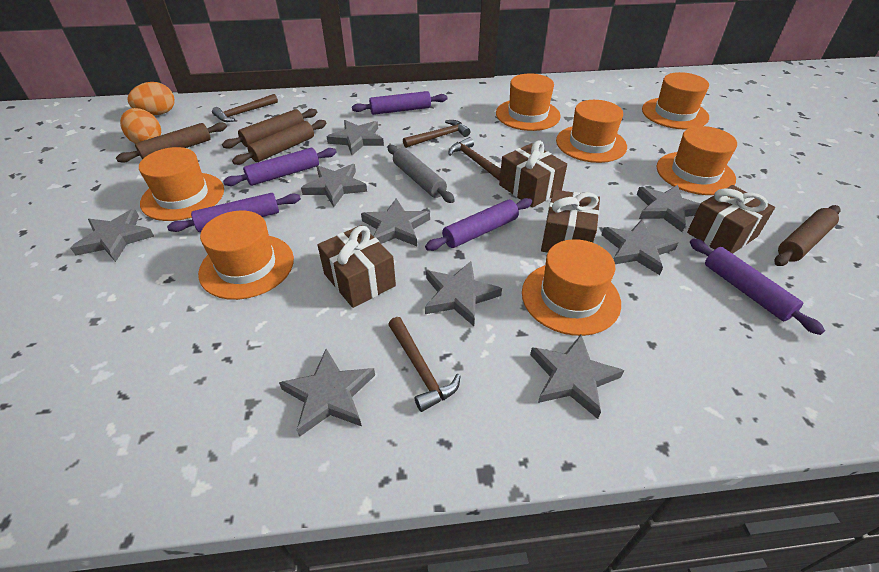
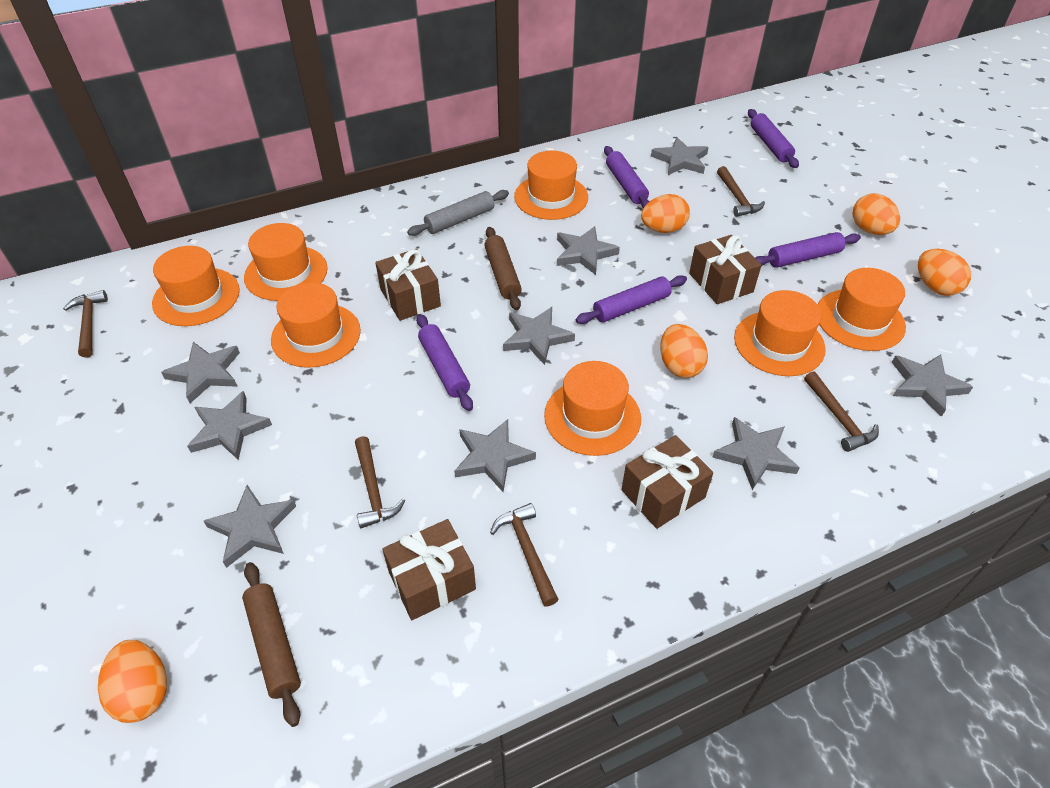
brown hammer: [212,94,278,122] [388,317,461,412] [403,120,470,148] [449,137,501,181] = 4 -> [63,290,108,358] [355,436,405,528] [490,503,558,606] [717,166,765,217] [804,371,879,452] = 5
brown rolling pin: [116,122,227,163] [222,109,317,149] [232,120,326,165] [775,205,841,266] = 4 -> [242,562,301,727] [484,227,522,310] = 2
orange egg: [120,108,161,144] [127,82,175,115] = 2 -> [98,640,167,723] [641,194,690,233] [660,324,708,378] [853,193,900,235] [918,249,971,296] = 5

